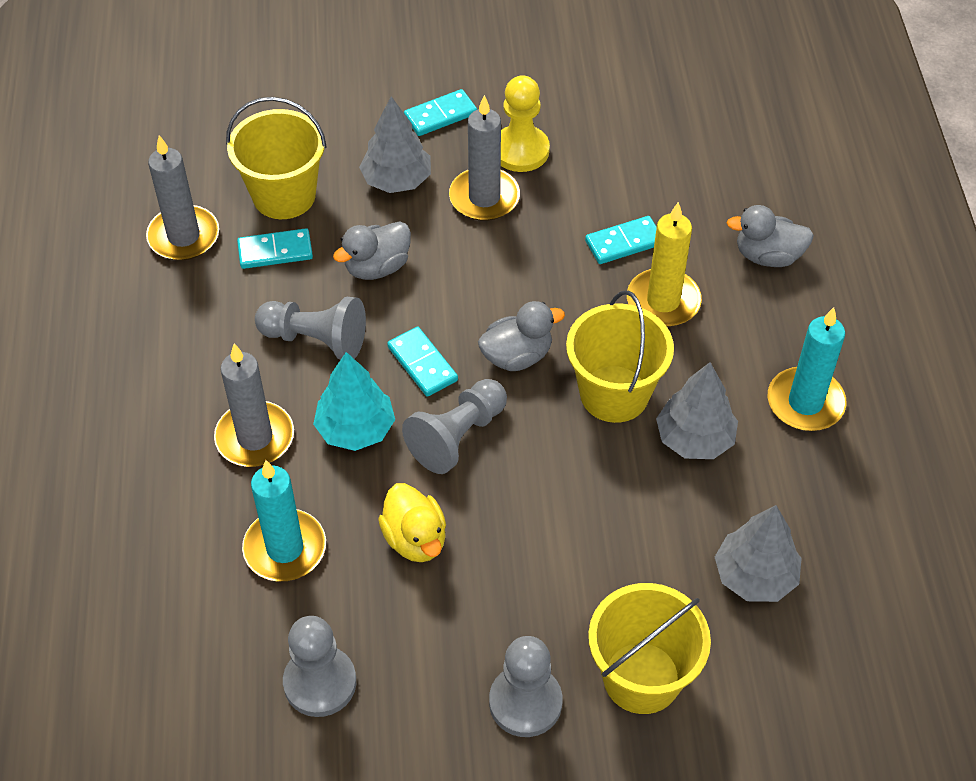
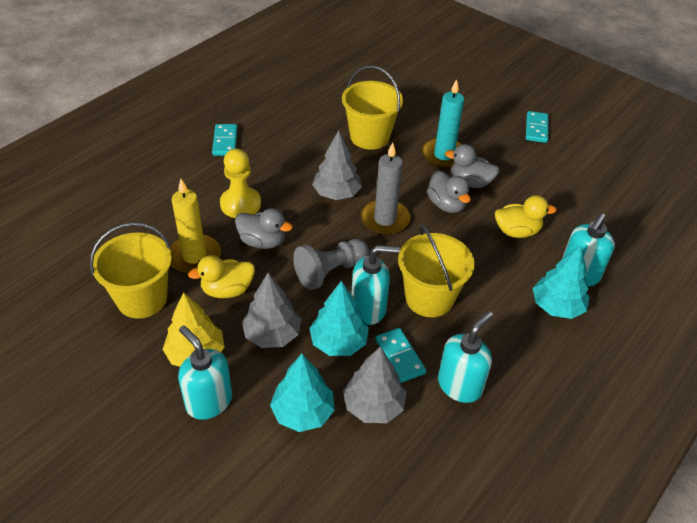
grey candle: [146,135,219,261] [214,344,294,467] [449,95,520,221] = 3 -> [361,142,411,235] = 1
grey pawn: [255,296,366,360] [283,616,356,717] [402,379,507,474] [489,636,562,737] = 4 -> [293,239,369,290] = 1
turquoise candle: [242,460,326,581] [768,307,846,431] = 2 -> [422,79,464,168] = 1
turquoise domino: [237,228,313,269] [387,327,458,397] [404,89,477,136] [585,216,657,264] = 4 -> [212,124,238,156] [375,328,426,383] [526,111,549,143] = 3
turquoise soap dispenser: none = 0 -> [178,325,232,420] [351,245,400,325] [438,311,493,403] [563,213,615,286] = 4
turquoise tree: [313,352,395,451] = 1 -> [270,354,335,432] [309,281,369,356] [533,245,590,319] = 3
yellow duck: [378,483,446,562] = 1 -> [188,255,255,298] [495,195,557,238] = 2
yellow tree: none = 0 -> [162,292,224,367] = 1

